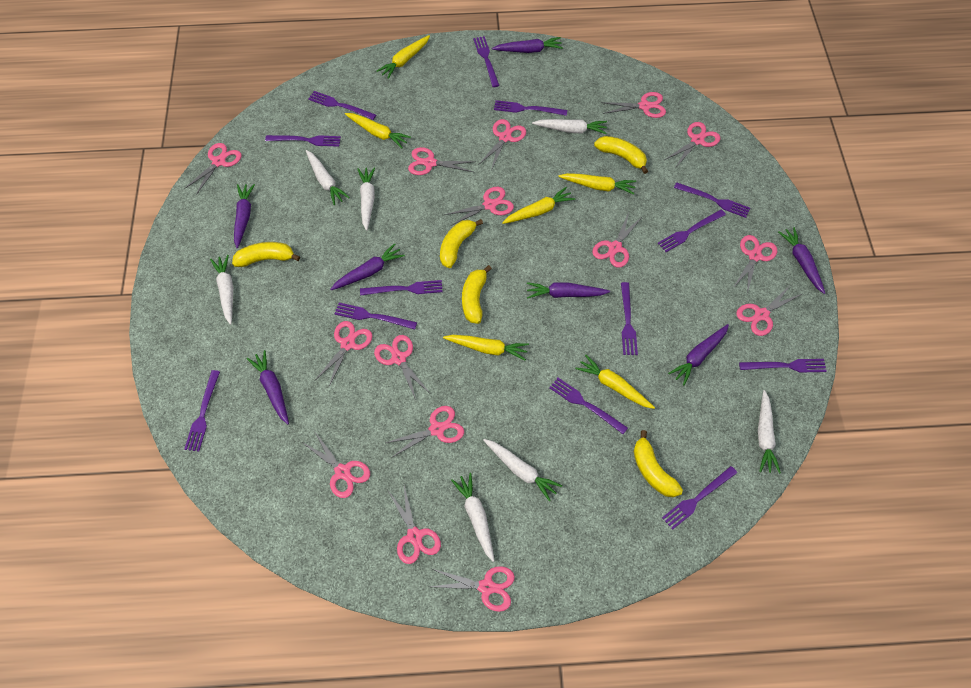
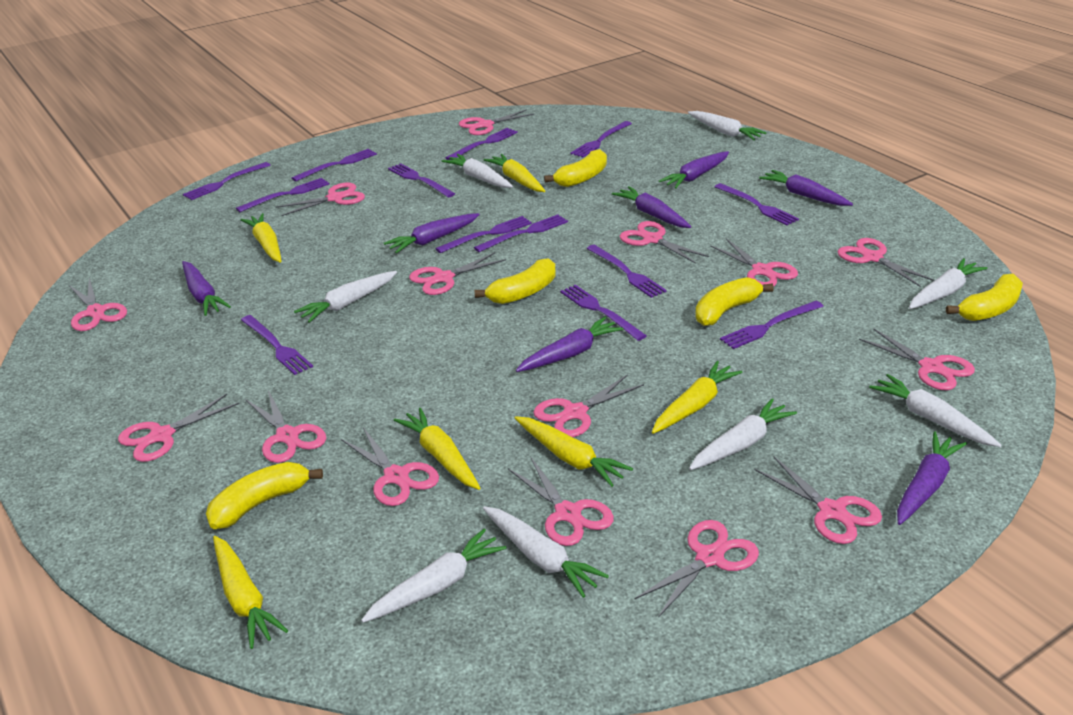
white carrot: [210,255,233,325] [306,150,350,205] [358,167,375,231] [451,473,495,562] [483,439,562,502] [532,119,607,134] [758,390,781,474] = 7 -> [294,271,397,323] [361,528,507,623] [442,154,513,188] [483,506,609,598] [688,111,767,140] [689,398,797,470] [869,374,1001,447] [909,258,988,309] = 8

